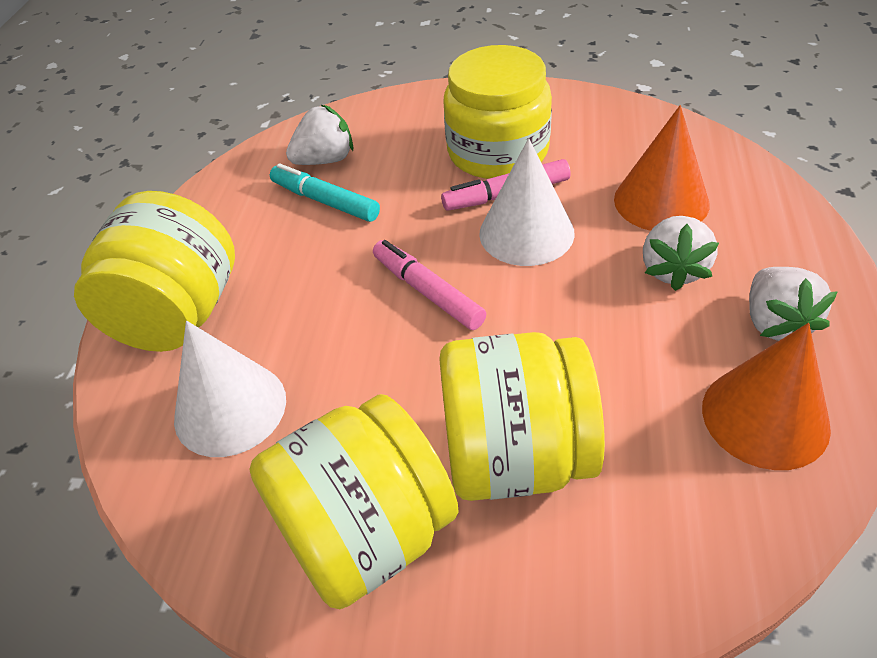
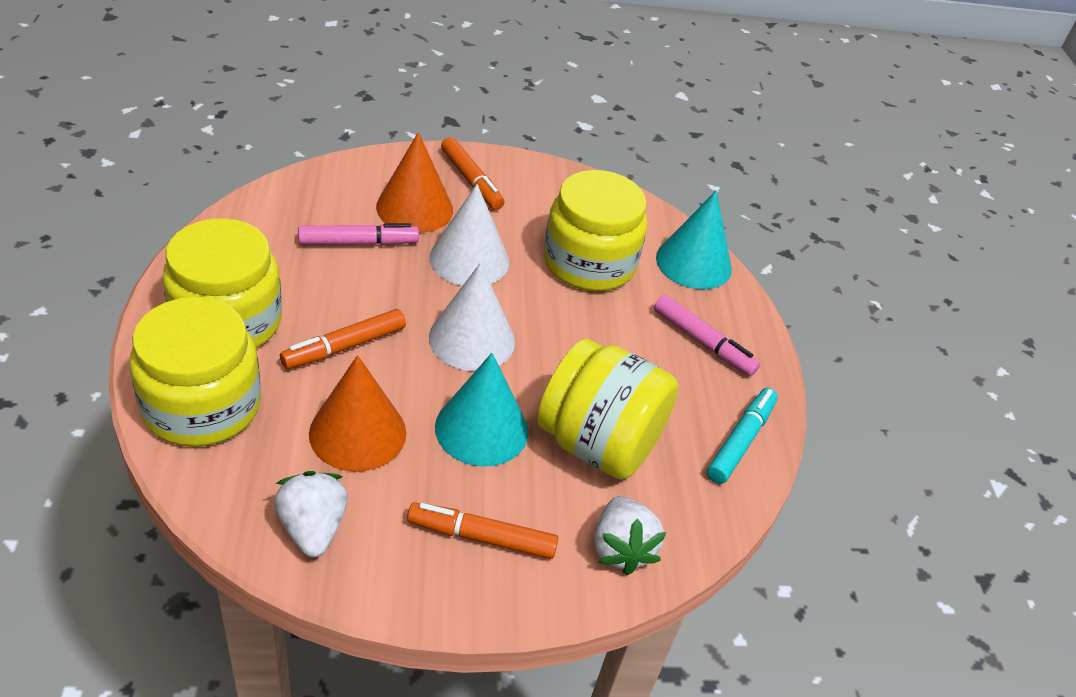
orange marker: none = 0 -> [280,309,406,369] [407,502,558,559] [441,137,505,210] = 3
turquoise cone: none = 0 -> [435,353,529,467] [656,190,732,289] = 2
white strawberry: [286,105,353,165] [643,216,719,291] [749,267,838,341] = 3 -> [274,471,348,557] [594,496,667,575] = 2

